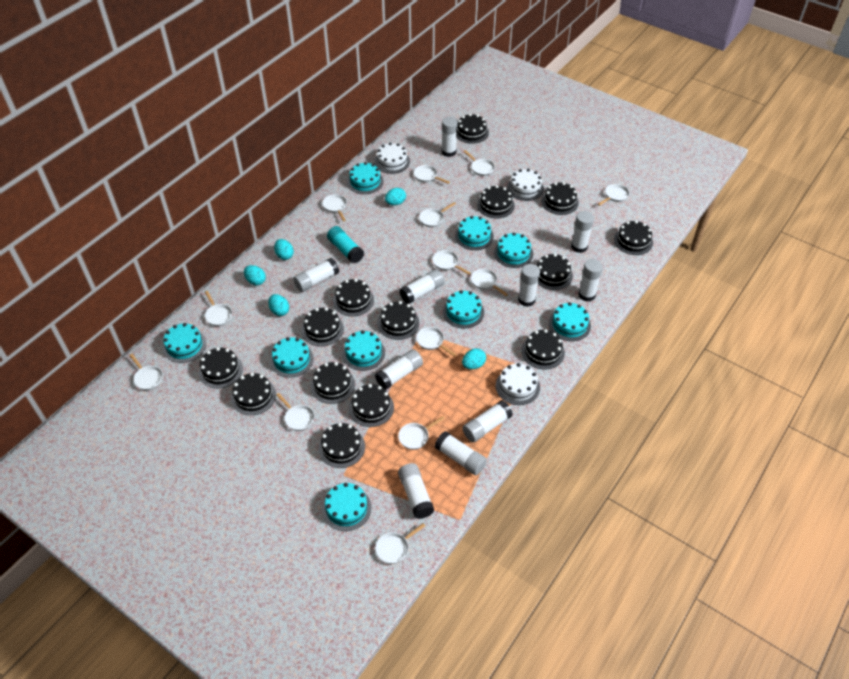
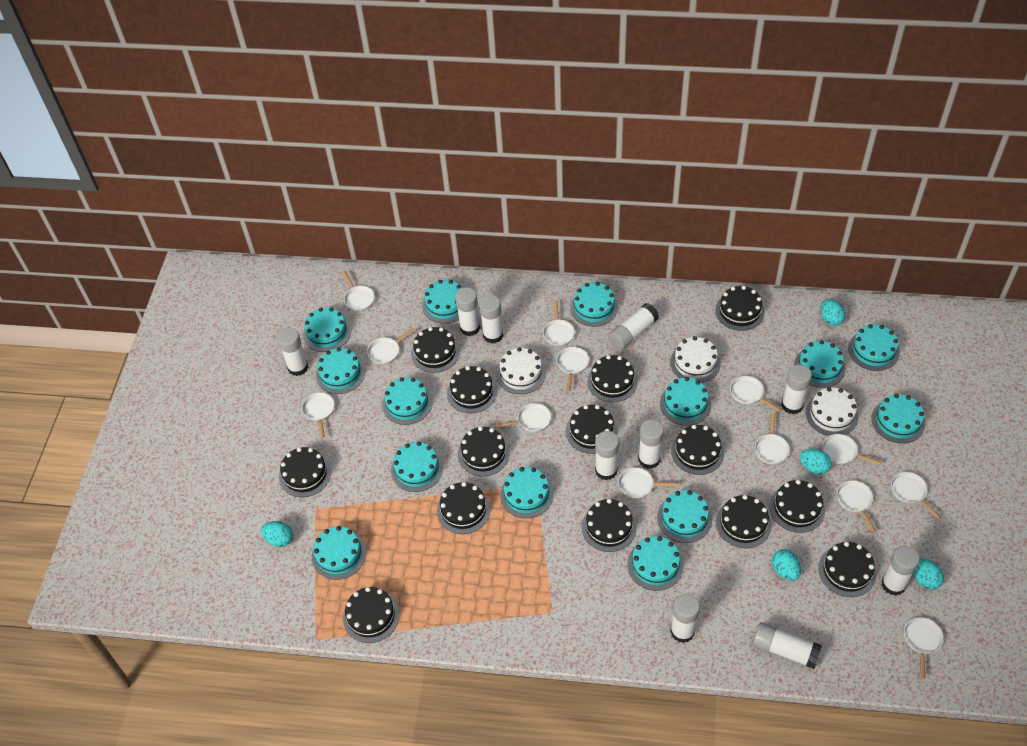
turquoise cake: [163,323,206,363] [270,337,314,378] [322,483,371,531] [342,330,385,371] [347,162,384,194] [443,290,484,329] [455,216,494,250] [494,232,533,268] [549,302,591,341] = 9 -> [303,307,351,352] [312,526,366,580] [316,347,365,394] [382,377,433,425] [391,442,443,492] [422,280,462,323] [500,467,554,518] [570,282,618,326] [628,536,684,591] [657,490,712,543] [660,377,711,426] [794,340,846,388] [848,324,900,371] [872,394,925,443] = 14
turquoise glue stick: [327,226,364,264] = 1 -> none = 0

